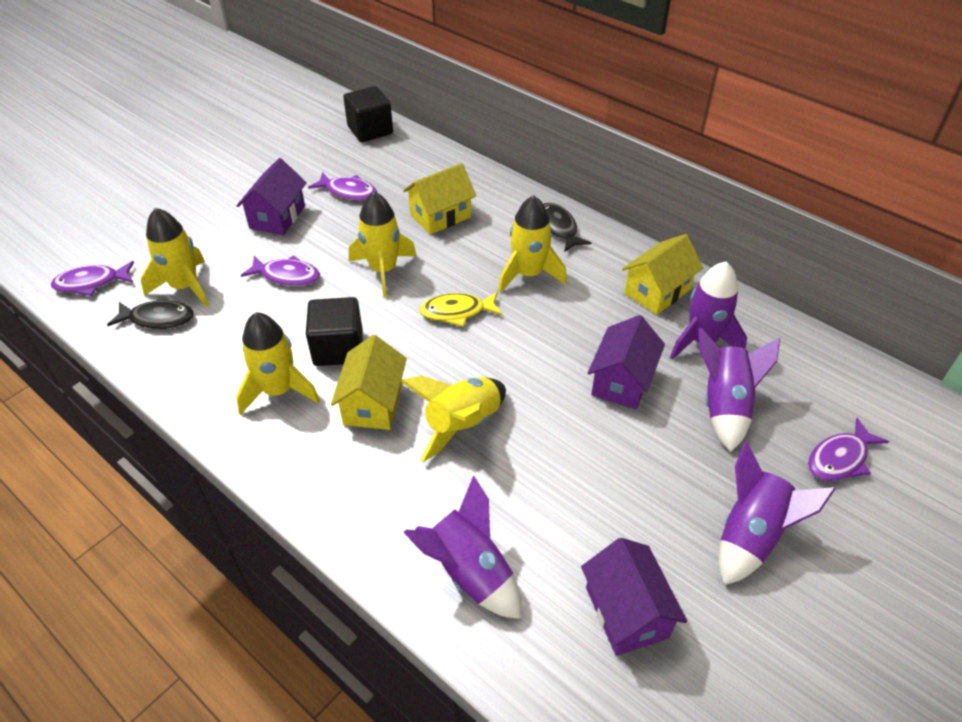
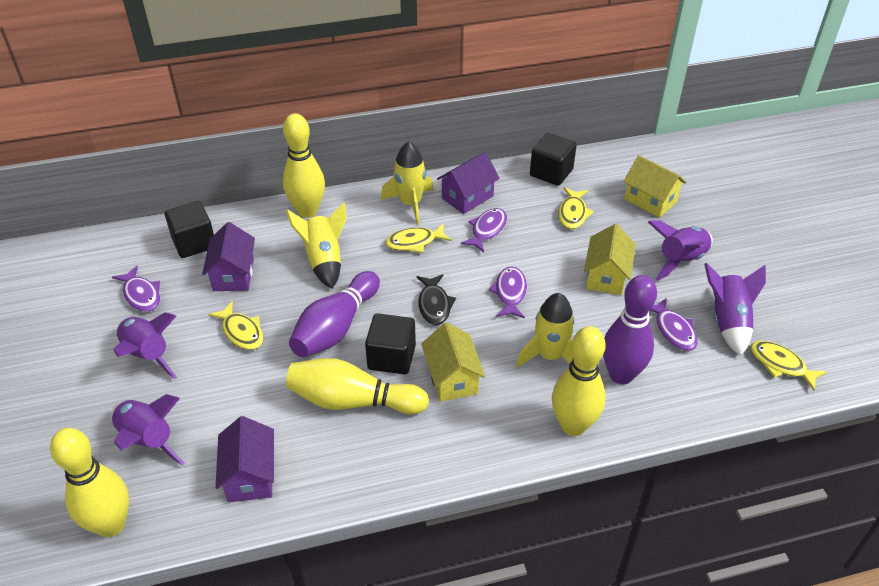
black cube: [306,297,363,366] [343,86,393,142] = 2 -> [165,201,214,258] [365,313,416,375] [530,133,577,186] = 3
black fish: [107,296,194,329] [544,203,591,252] = 2 -> [417,274,456,325] = 1
purple bowling pin: none = 0 -> [289,271,380,357] [603,275,657,384] = 2
yellow bowling pin: none = 0 -> [50,428,129,537] [283,113,325,218] [286,358,429,414] [552,326,606,436] = 4
yellow fish: [420,292,503,327] = 1 -> [208,301,264,350] [386,223,451,253] [558,187,594,229] [750,341,827,391] = 4
yellow rocket: [141,208,209,307] [236,312,320,415] [349,192,417,298] [401,376,506,462] [498,195,567,293] = 5 -> [286,202,347,289] [381,141,434,224] [516,293,574,368] = 3

